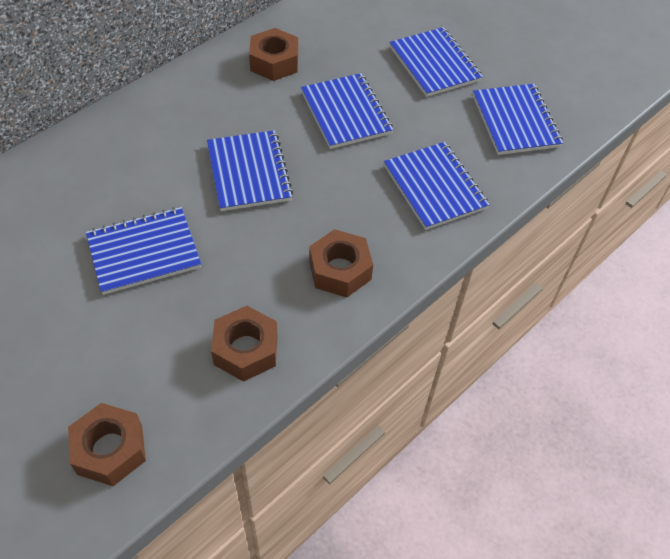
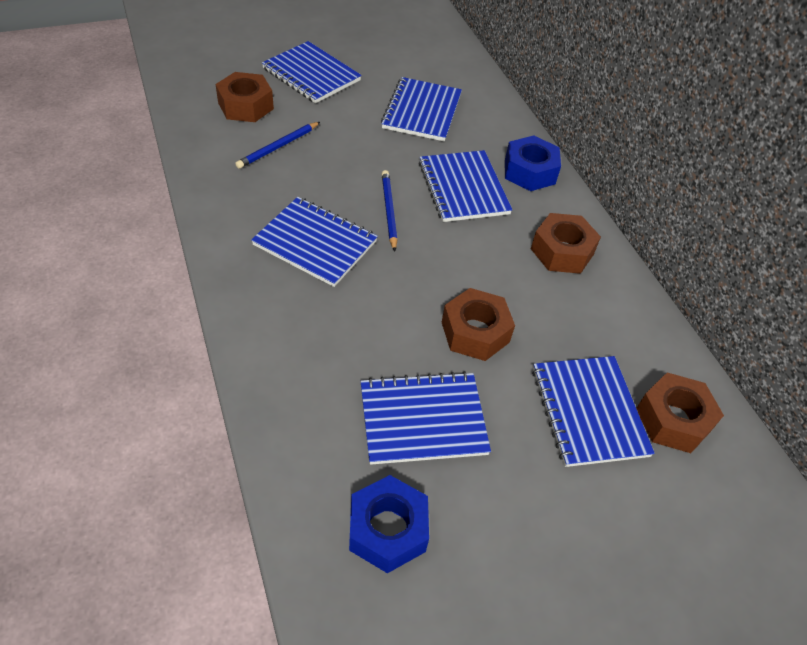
blue nut: none = 0 -> [349,475,429,573] [505,135,561,191] = 2
blue pencil: none = 0 -> [235,122,320,169] [382,170,397,251] = 2

